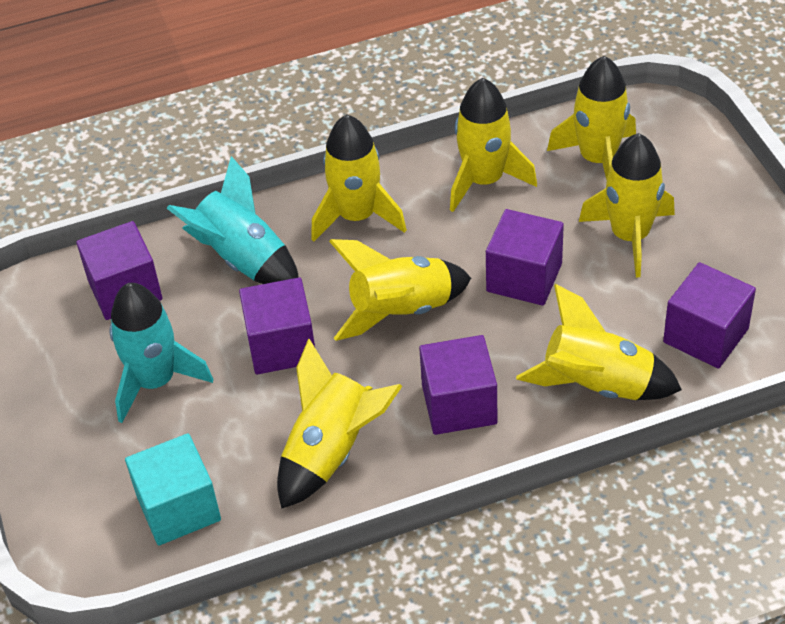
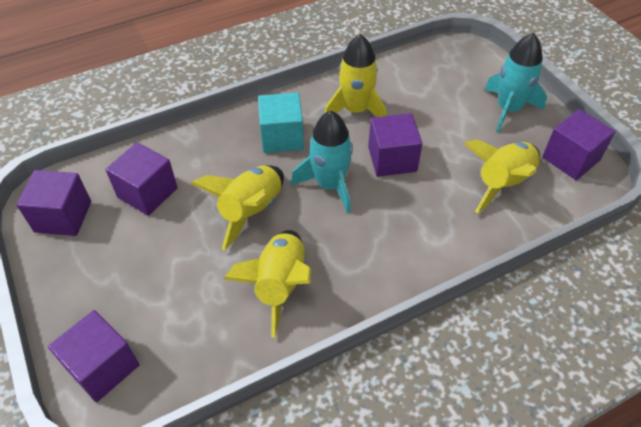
yellow rocket: [277,339,402,509] [311,114,407,242] [329,239,471,341] [450,78,537,212] [516,284,682,400] [547,56,636,180] [579,133,675,278] = 7 -> [191,165,284,250] [224,230,312,338] [324,34,387,117] [464,139,540,213] = 4

